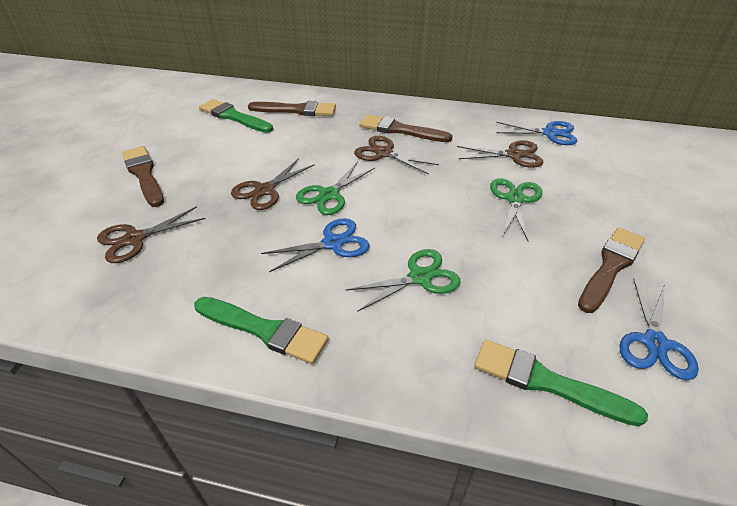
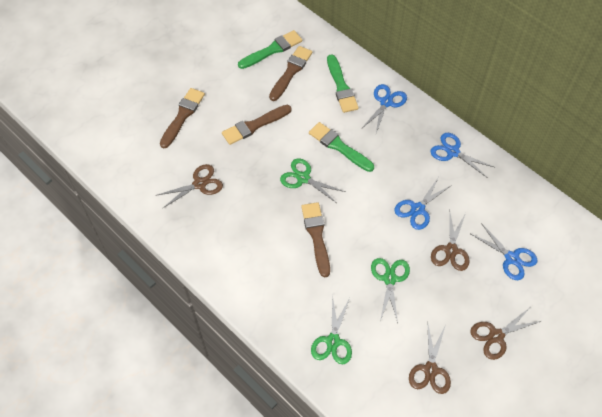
blue scissors: [261,218,370,272] [496,121,577,145] [620,279,699,380] = 3 -> [361,84,407,133] [394,177,452,230] [430,133,496,178] [471,223,538,280] = 4

